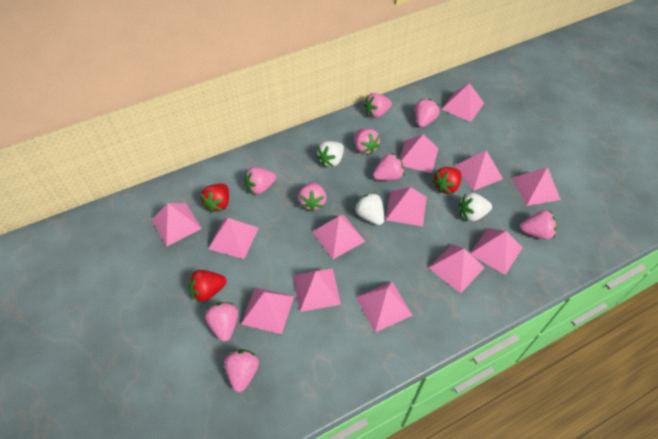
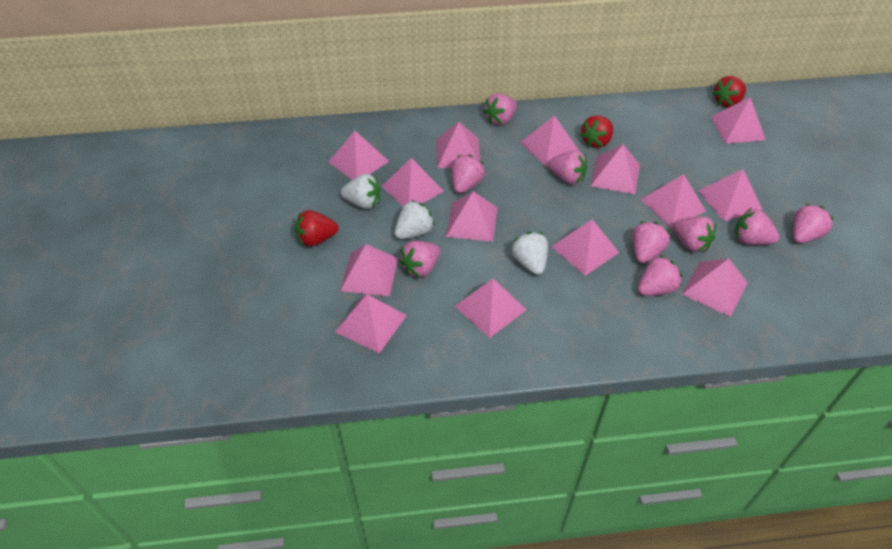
pink pyramid: [152,203,202,246] [208,218,259,259] [241,287,294,334] [293,269,341,312] [312,215,365,259] [356,282,413,332] [386,187,427,226] [400,134,439,173] [429,244,485,293] [442,83,484,122] [454,150,503,191] [470,228,523,275] [512,167,561,206] = 13 -> [329,131,389,180] [335,294,407,353] [340,244,398,296] [382,158,444,206] [436,122,480,168] [446,191,497,242] [455,279,526,338] [520,116,579,167] [551,219,619,276] [591,144,640,194] [641,174,706,228] [682,259,748,317] [698,169,763,221] [711,97,766,144] = 14

